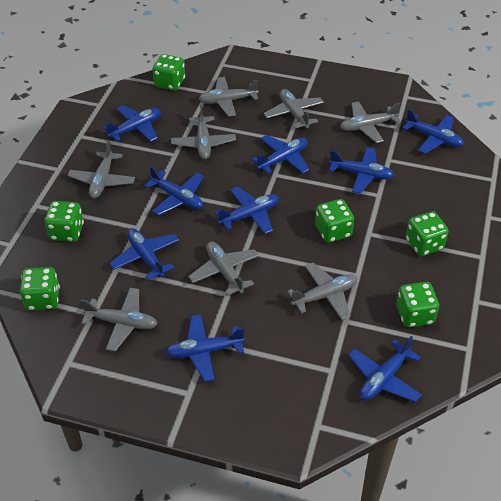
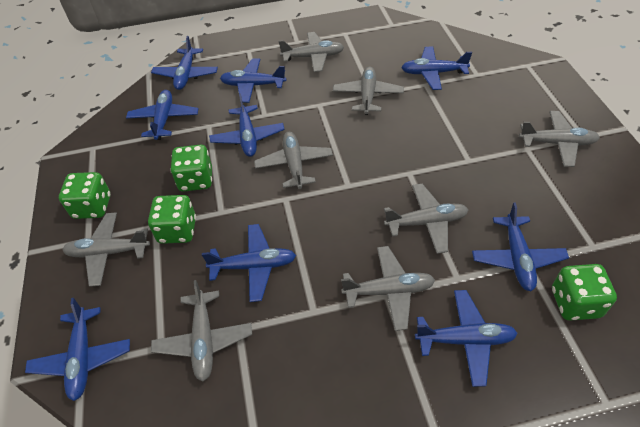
green dice: [20,267,60,311] [44,201,84,242] [152,54,185,91] [315,199,354,243] [396,282,439,328] [406,211,449,256] = 6 -> [59,172,111,219] [148,195,196,244] [170,145,212,192] [552,264,617,321] = 4

